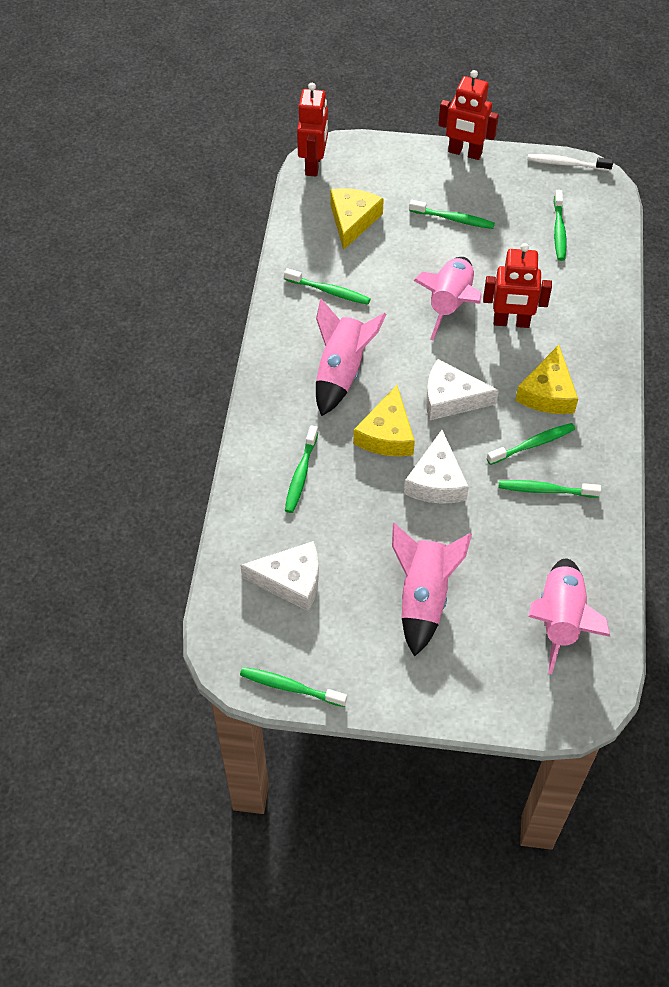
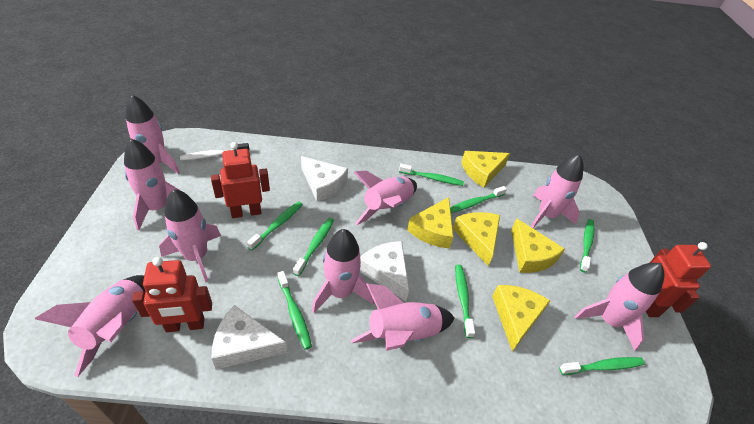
green toothbrush: [240,667,347,707] [284,268,371,305] [285,425,318,513] [409,200,495,229] [487,423,575,465] [499,480,601,498] [554,190,566,261] = 7 -> [247,201,303,251] [277,271,312,350] [293,218,334,276] [399,164,464,186] [450,186,507,213] [455,265,475,338] [559,357,645,375] [580,219,594,273] = 8
pink rocket: [316,299,386,416] [392,523,472,657] [413,257,482,340] [528,558,610,674] = 4 -> [35,275,145,377] [123,95,180,174] [124,139,183,230] [159,189,221,282] [312,229,374,313] [351,283,455,351] [354,171,417,225] [531,154,584,228] [575,263,665,351] = 9
yellow cheese: [330,188,384,250] [353,385,415,456] [515,345,578,414] = 3 -> [407,197,453,249] [453,212,500,266] [461,151,510,188] [492,285,550,352] [511,218,565,273] = 5

